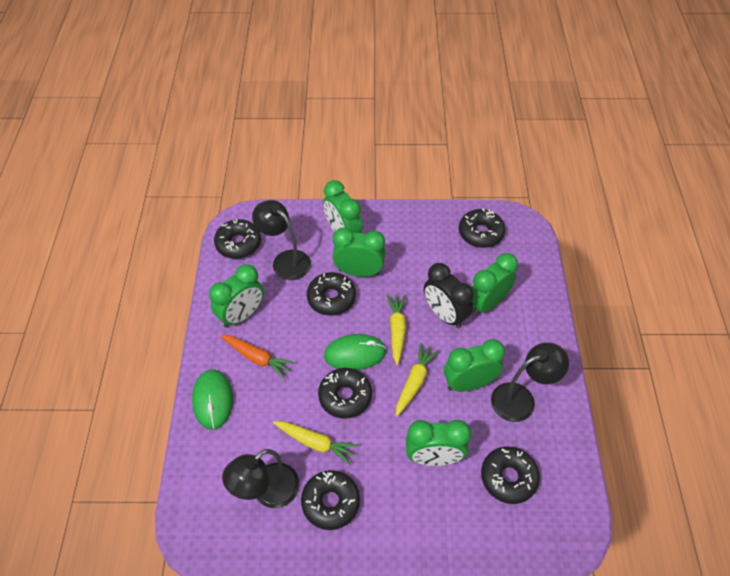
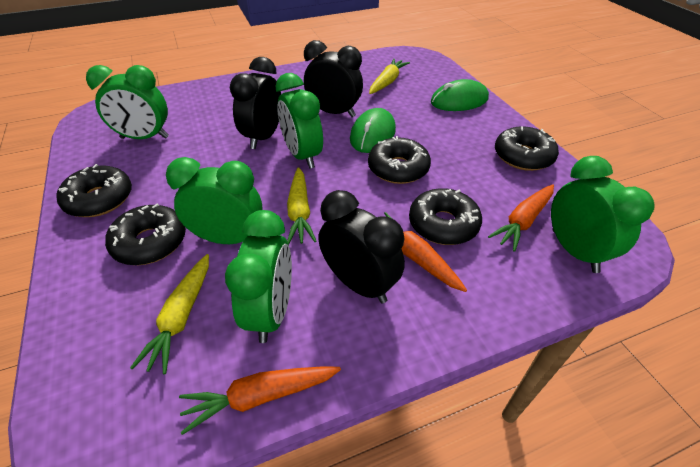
black clock: [424,263,474,329] = 1 -> [230,57,281,149] [304,40,363,117] [318,190,405,304] = 3
black donut: [214,219,261,259] [301,470,360,530] [307,272,356,316] [318,368,372,419] [459,209,505,248] [481,446,540,504] = 6 -> [56,164,132,217] [105,204,186,265] [368,136,431,184] [409,188,482,245] [495,126,559,171] = 5
black lamp: [222,449,299,508] [252,200,311,280] [491,342,569,422] = 3 -> none = 0
green clock: [209,264,264,328] [323,180,363,233] [333,228,385,277] [406,420,471,466] [444,339,505,392] [471,253,518,315] = 6 -> [86,65,169,139] [166,157,263,244] [225,210,292,343] [276,73,323,169] [551,156,655,273] = 5
orange carrot: [221,335,295,379] = 1 -> [179,366,341,435] [384,212,467,292] [488,184,554,252] = 3

